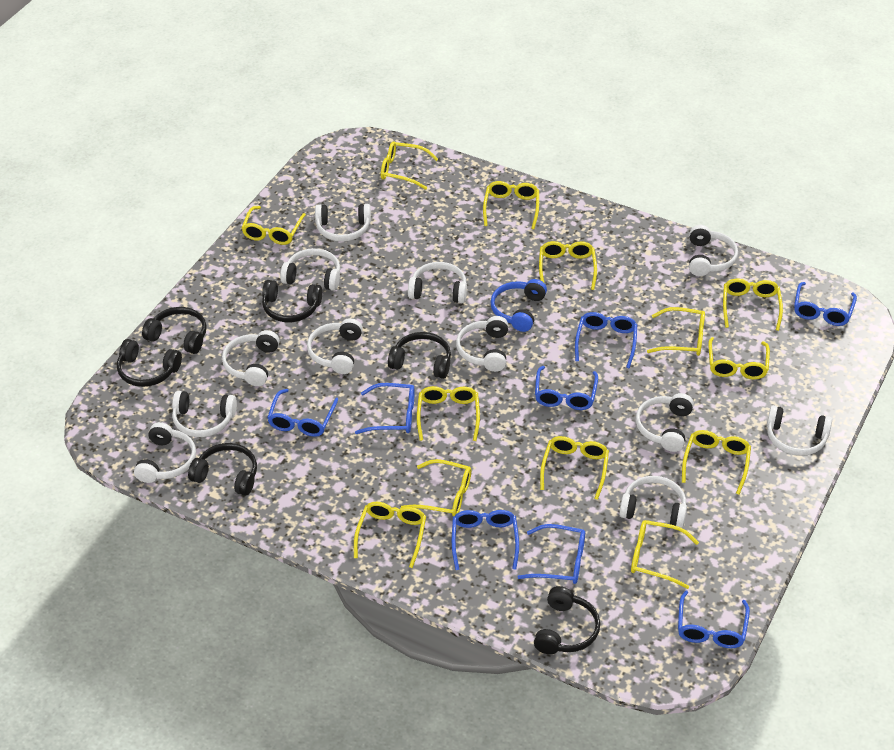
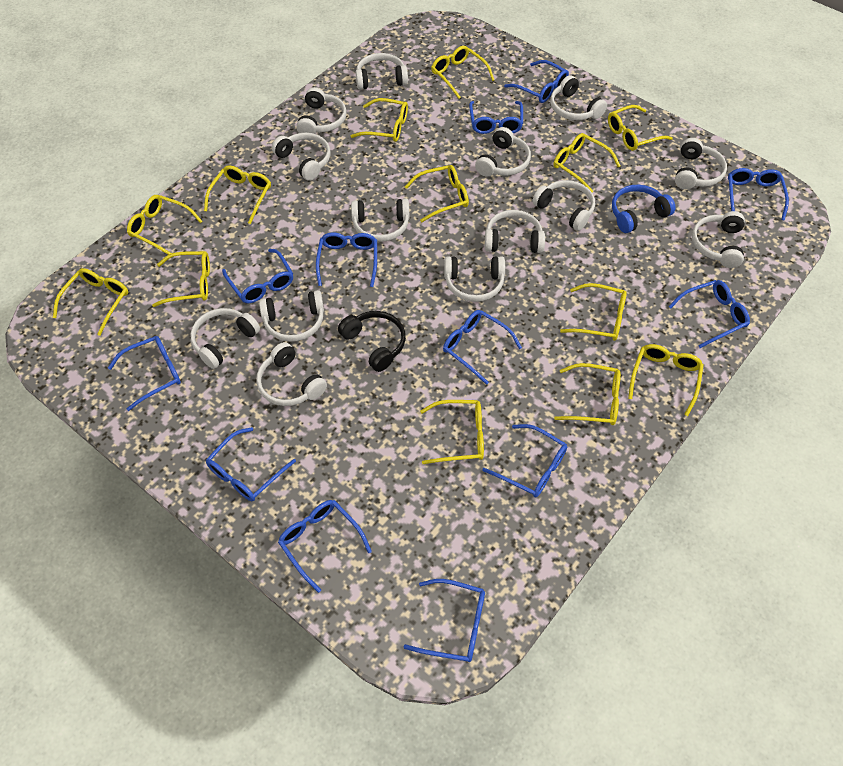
black headphones: [117,339,182,387] [142,307,207,354] [188,443,257,496] [262,280,322,322] [388,332,451,379] [534,586,600,654] = 6 -> [338,311,406,372] = 1
blue glasses: [267,389,338,437] [355,383,415,434] [452,510,519,570] [518,524,585,584] [535,366,598,410] [575,312,638,368] [678,591,750,648] [794,282,857,326] = 8 -> [108,336,181,411] [206,427,296,501] [222,249,293,303] [278,500,372,593] [316,232,377,287] [404,579,485,662] [443,310,522,385] [469,101,523,134] [482,424,567,497] [504,60,569,103] [668,280,750,348] [728,168,789,220] = 12
white headphones: [134,422,196,483] [172,391,237,437] [222,330,280,386] [280,248,340,291] [307,318,363,374] [315,204,371,242] [408,262,467,303] [456,316,508,372] [619,476,687,528] [636,393,694,452] [689,225,738,276] [767,405,832,456] = 12 -> [190,308,260,369] [257,342,327,406] [259,290,324,342] [272,133,331,181] [296,87,347,134] [351,199,409,242] [356,53,408,90] [444,256,505,302] [475,127,531,176] [485,210,545,253] [532,180,595,231] [550,75,607,120] [675,138,727,189] [692,211,745,268] = 14

